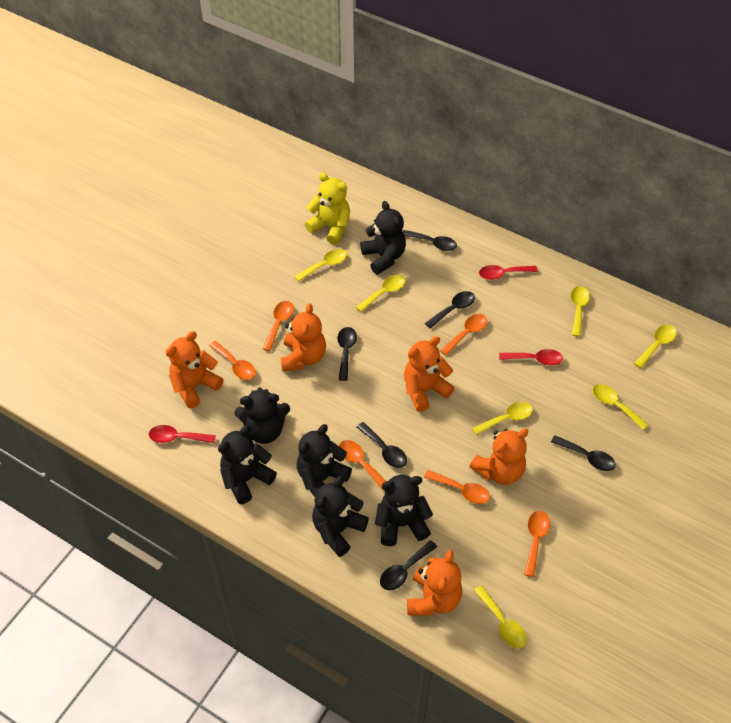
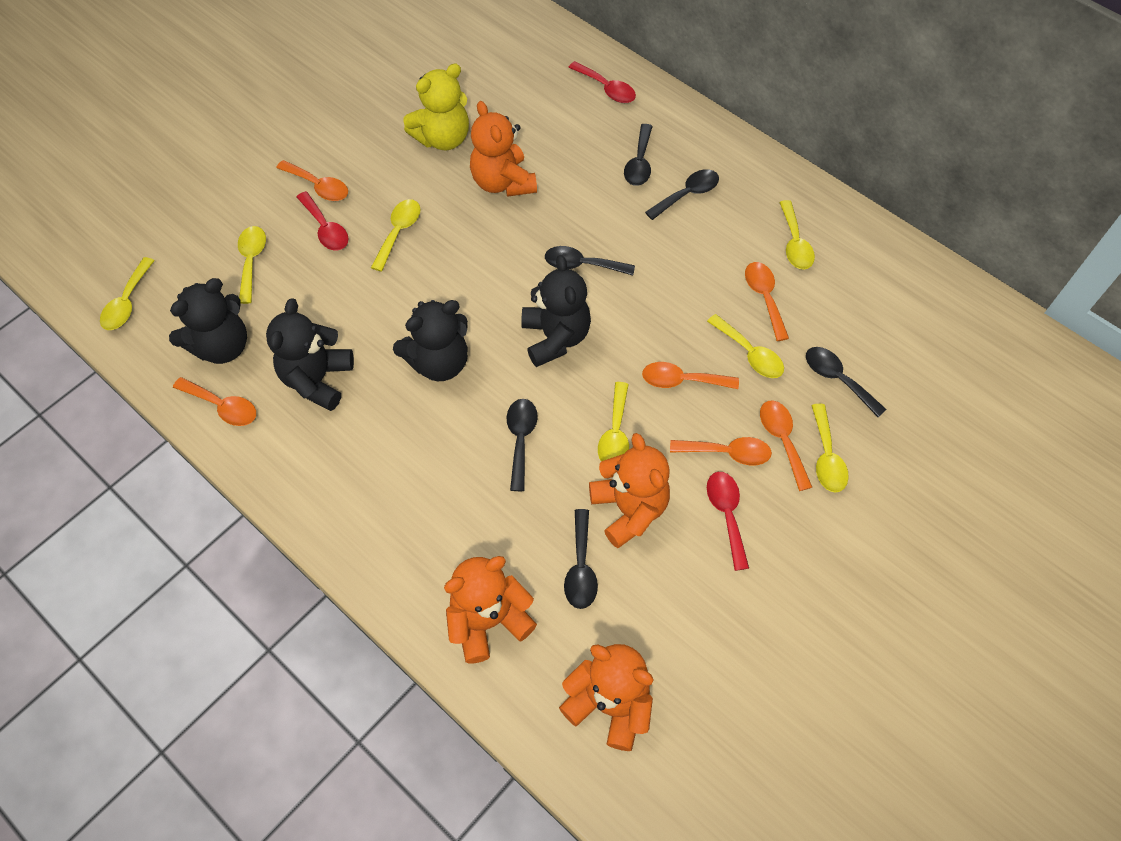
black teddy bear: [218,425,277,504] [235,387,290,444] [297,424,352,497] [312,476,369,557] [360,201,406,275] [375,475,433,546] = 6 -> [169,278,247,364] [266,298,354,411] [393,300,468,381] [521,255,591,367] = 4
orange teddy bear: [166,331,223,408] [281,303,326,372] [404,336,455,412] [407,550,462,616] [470,428,529,485] = 5 -> [444,556,537,664] [470,101,537,197] [559,644,653,751] [589,433,670,548] = 4

